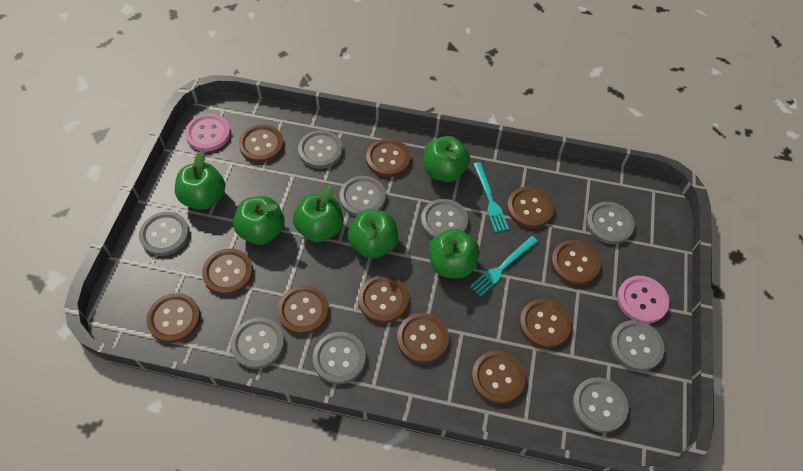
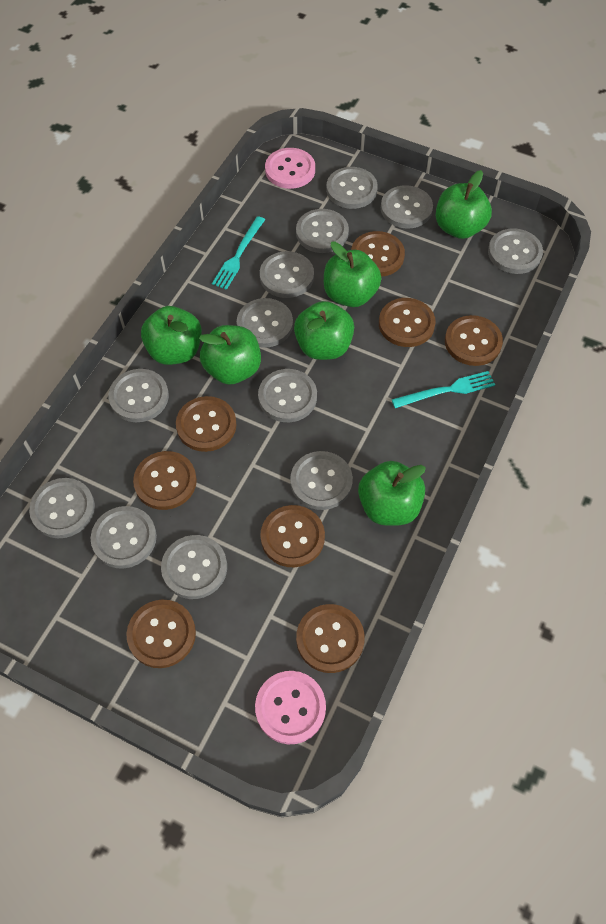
brown button: [146,293,201,343] [202,249,253,295] [239,125,284,163] [277,286,329,335] [358,275,409,323] [366,138,411,177] [397,313,449,364] [471,351,526,404] [507,187,554,228] [519,299,572,348] [551,240,601,285] = 11 -> [126,600,196,668] [133,451,197,510] [176,396,236,452] [260,505,325,567] [296,604,365,673] [351,231,405,277] [379,298,436,347] [445,315,503,366] = 8
grey button: [139,212,190,256] [231,317,285,369] [298,130,343,169] [313,332,366,384] [340,176,386,216] [421,199,468,238] [572,377,629,433] [586,202,635,244] [610,320,664,371] = 9 -> [29,478,95,538] [91,506,157,568] [109,369,169,422] [161,535,227,599] [237,298,293,348] [258,369,317,422] [260,251,314,298] [290,451,353,510] [296,209,349,253] [326,167,378,209] [381,185,433,228] [488,228,543,274] = 12

